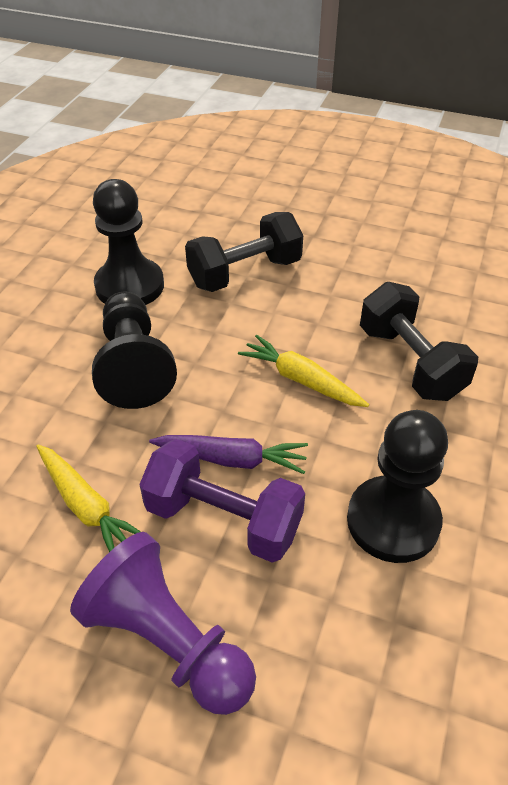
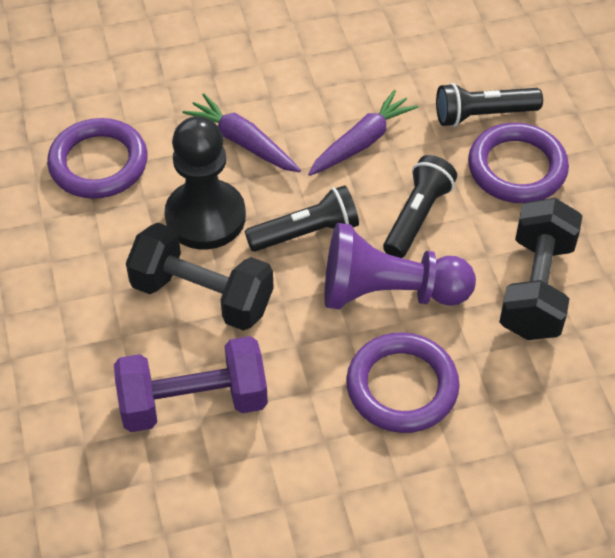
black flashlight: none = 0 -> [245,185,359,252] [383,155,457,258] [436,83,543,127] = 3
black pawn: [92,292,177,409] [93,179,164,305] [347,410,448,563] = 3 -> [164,116,246,249] = 1
purple carrot: [149,435,308,474] = 1 -> [182,93,301,172] [308,90,418,176] = 2
purple ring: none = 0 -> [47,118,147,199] [346,332,460,433] [468,123,569,203] = 3
yellow carrot: [36,445,141,552] [238,334,369,407] = 2 -> none = 0

